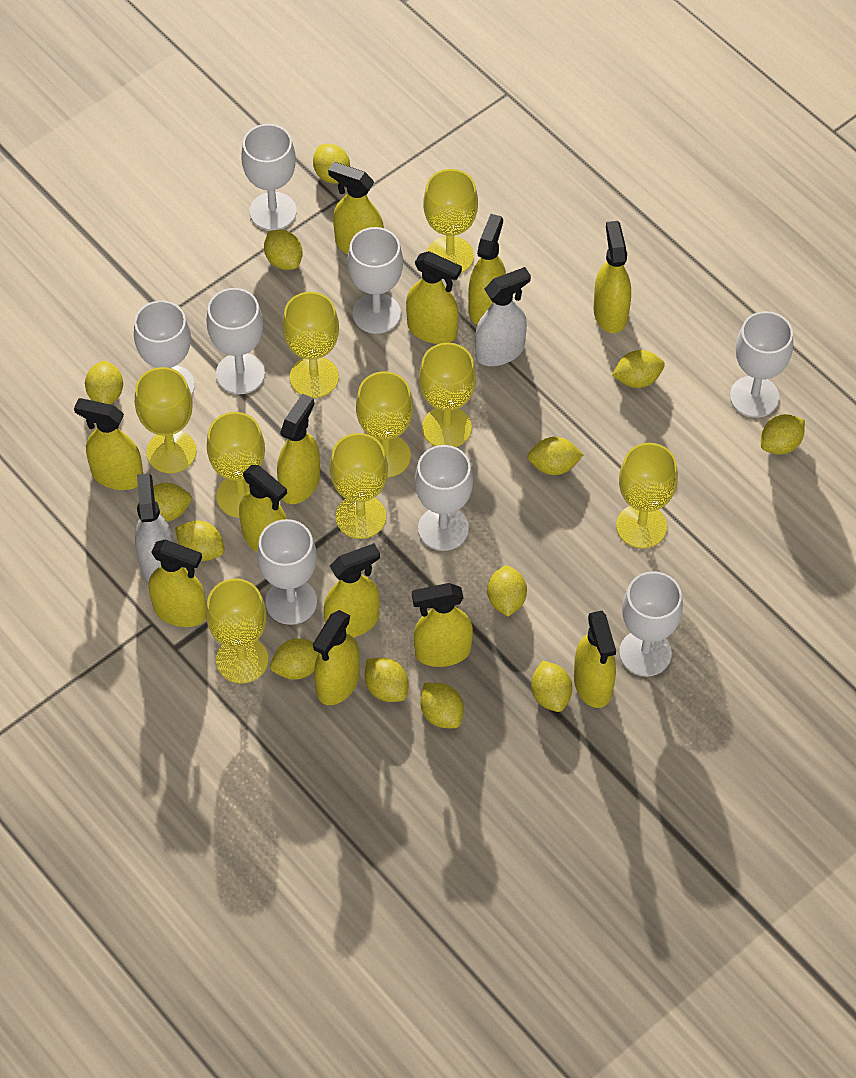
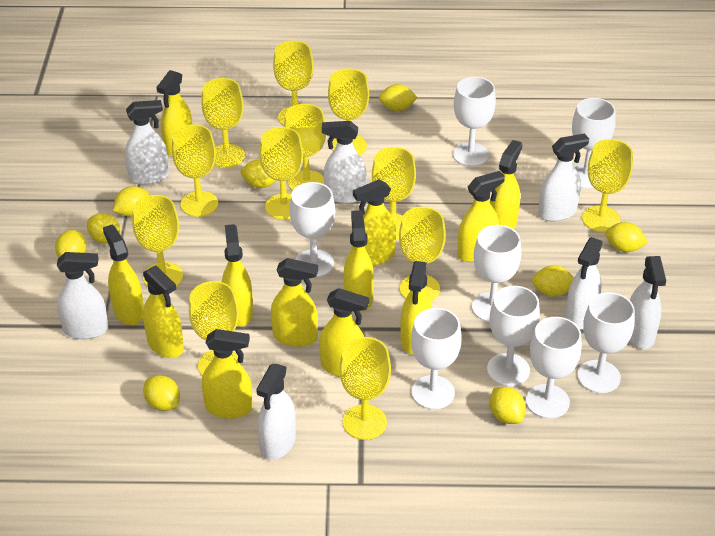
white spray bottle: [135,473,173,582] [475,267,531,366] = 2 -> [57,252,108,339] [125,100,169,185] [256,364,296,460] [322,121,367,204] [538,133,589,222] [565,237,603,329] [630,256,666,349] = 7
yellow goblet: [135,367,197,473] [206,578,268,683] [207,412,265,518] [283,292,339,398] [330,433,388,539] [356,371,413,477] [419,343,476,447] [423,169,478,274] [616,443,678,548] = 9 -> [132,195,183,287] [172,124,218,217] [189,281,241,376] [201,78,245,168] [259,127,303,220] [273,41,314,126] [284,104,326,191] [328,68,369,155] [339,337,391,440] [372,147,416,240] [399,207,446,301] [582,139,633,232] = 12
yellow lemon: [85,361,123,404] [136,483,192,522] [175,521,224,561] [264,230,303,270] [270,638,319,680] [313,144,350,184] [365,658,409,702] [420,683,464,728] [487,565,527,617] [528,437,583,475] [531,660,572,712] [612,350,665,388] [761,414,805,455] = 13 -> [55,230,87,258] [87,213,121,244] [113,186,149,216] [143,375,180,411] [240,160,276,188] [379,84,418,111] [489,387,526,424] [532,265,574,297] [605,222,648,252] = 9

